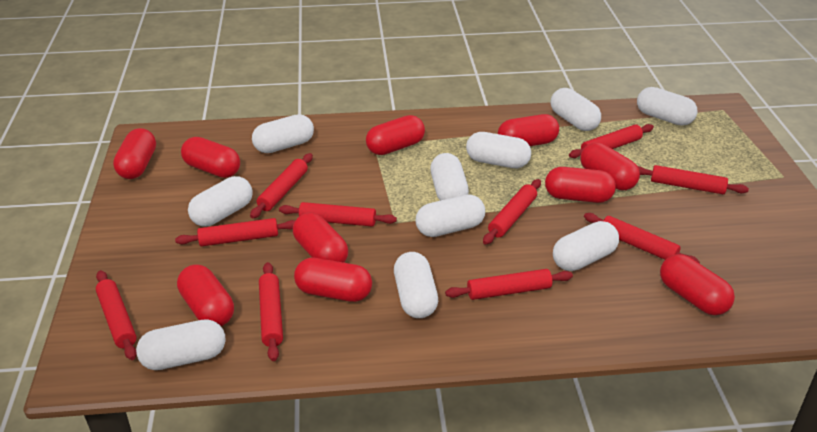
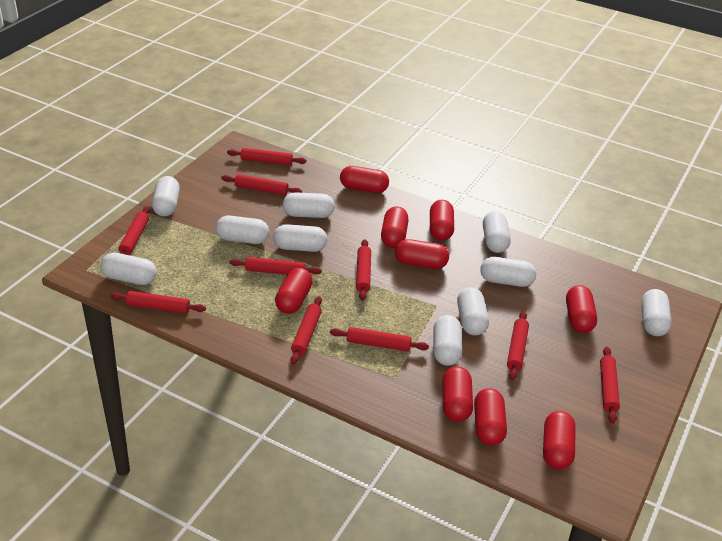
red capsule: [113,128,156,179] [177,264,234,326] [181,137,240,178] [293,213,348,262] [294,258,372,302] [366,115,425,155] [498,114,559,146] [545,167,616,203] [580,142,640,190] [660,254,735,315] = 10 -> [275,268,313,314] [340,166,389,193] [381,206,409,248] [395,239,449,269] [430,200,454,241] [442,367,473,422] [474,388,507,446] [543,411,576,470] [566,285,597,333] = 9

